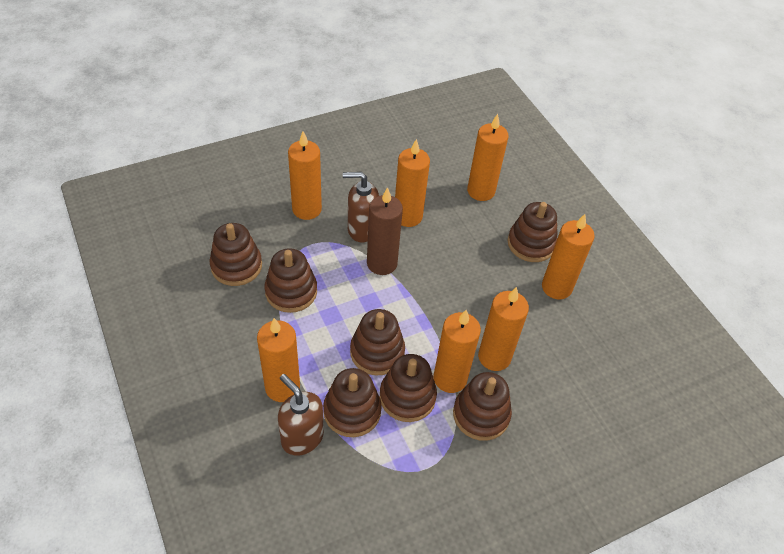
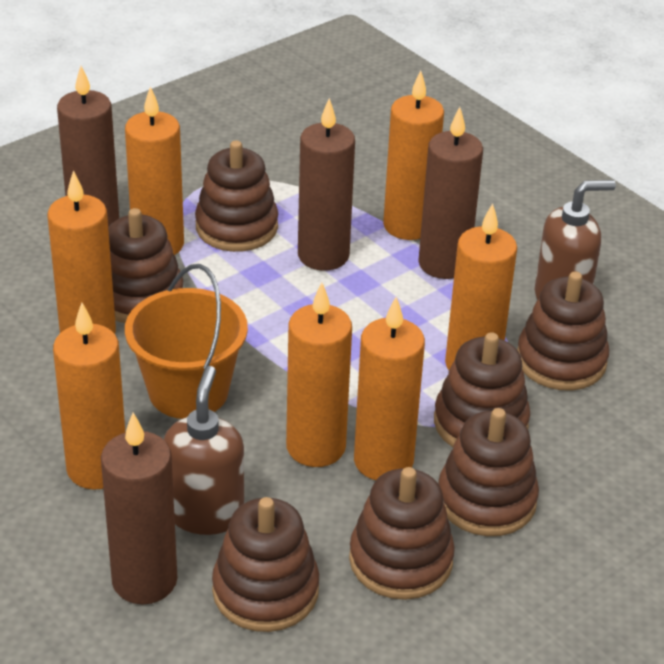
brown candle: [367,187,403,275] = 1 -> [57,66,119,227] [101,413,177,604] [298,98,355,271] [418,107,483,279] = 4
orange bucket: none = 0 -> [125,264,248,419] = 1

